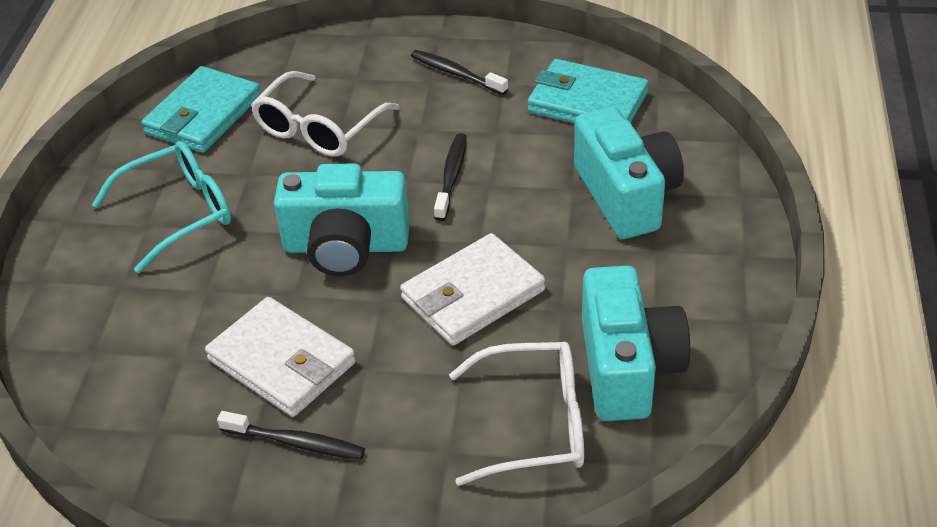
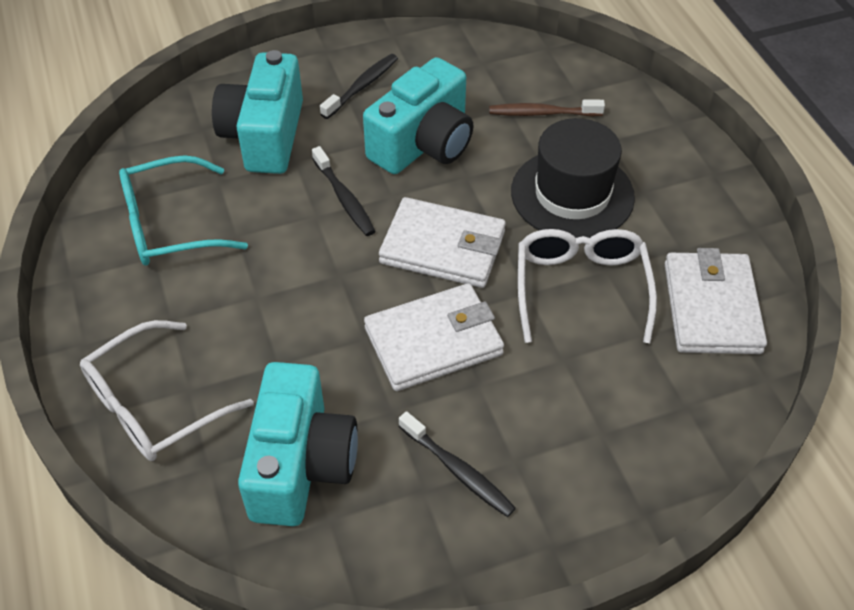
black hat: none = 0 -> [511,118,635,238] = 1
brown toothbrush: none = 0 -> [489,99,605,117] = 1
turquoise wallet: [142,66,261,153] [528,59,649,123] = 2 -> none = 0
white wallet: [205,297,356,417] [400,233,545,345] = 2 -> [364,283,504,391] [379,197,506,288] [665,248,767,354] = 3

